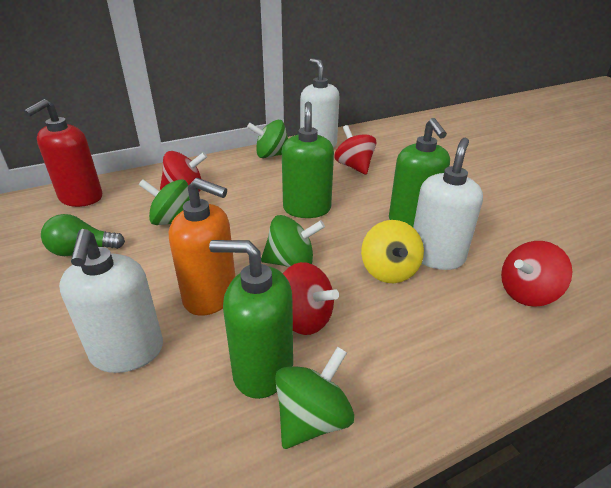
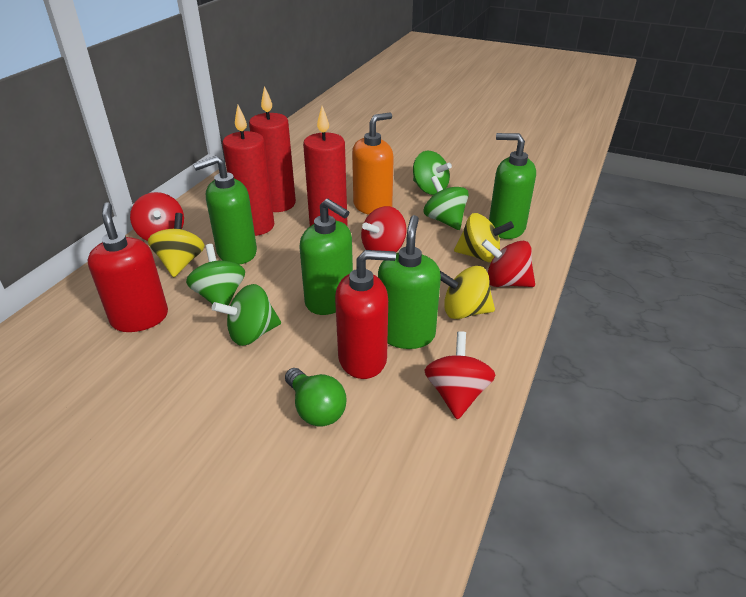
green soap dispenser: [209,240,293,399] [282,102,334,218] [389,118,450,227] = 3 -> [193,156,257,265] [299,199,353,315] [378,215,441,349] [489,133,536,239] = 4
red candle: none = 0 -> [222,105,274,236] [249,86,296,212] [303,106,348,226] = 3
red soap dispenser: [24,99,102,207] = 1 -> [87,202,168,332] [335,250,396,379] = 2
white soap dispenser: [59,229,163,373] [300,58,340,148] [413,138,483,270] = 3 -> none = 0
yellow spinning top: [361,220,424,283] = 1 -> [148,213,205,277] [440,266,495,319] [454,213,514,263] = 3

